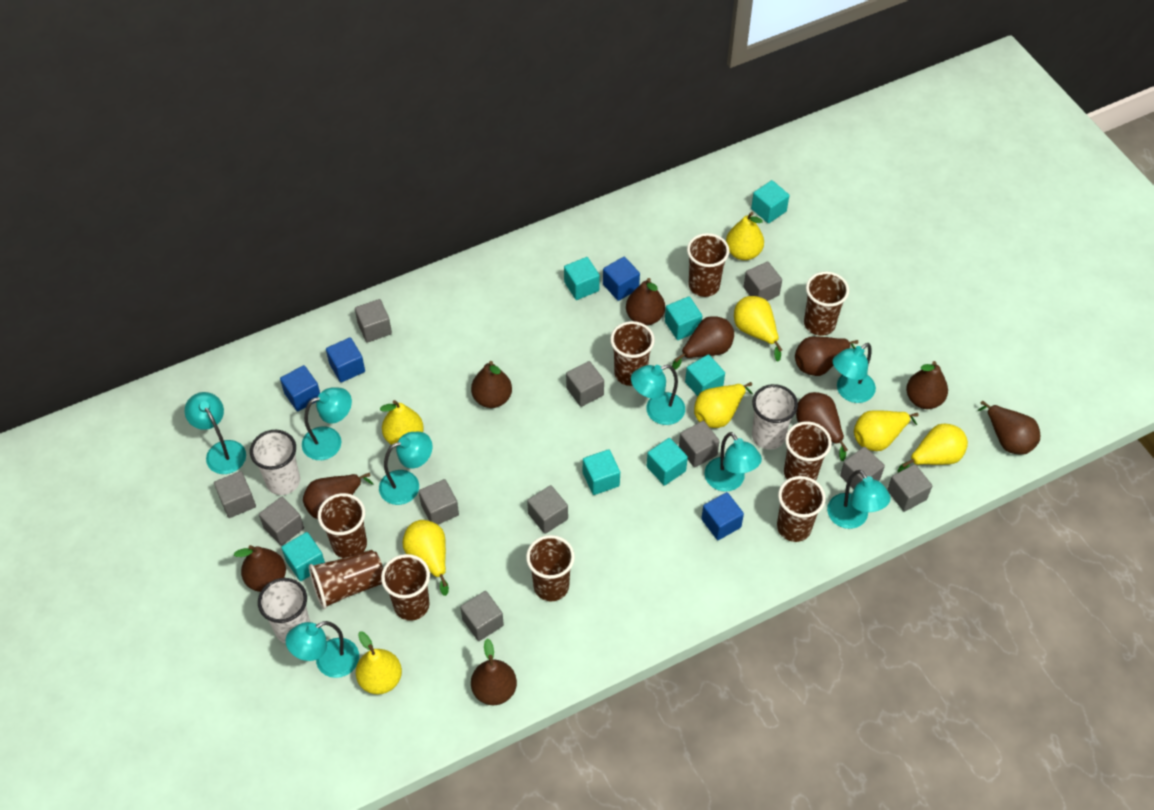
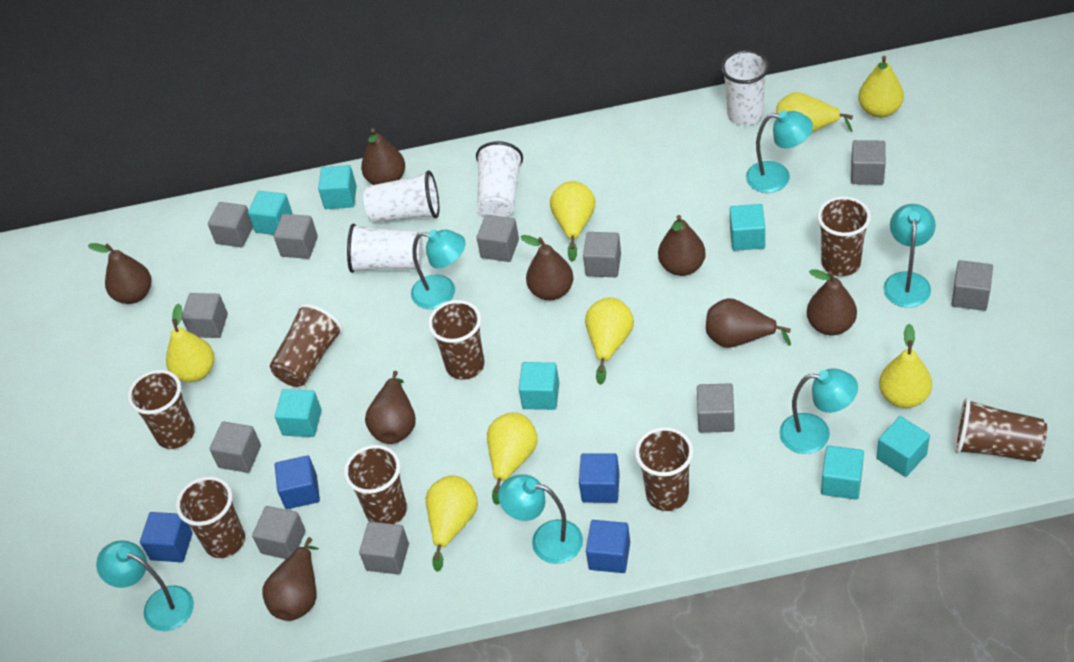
brown cup: [309,550,383,609] [318,493,367,558] [381,554,430,621] [526,535,575,601] [610,321,655,386] [687,233,730,297] [777,476,826,542] [784,421,832,481] [804,272,849,336] = 9 -> [128,370,195,449] [176,476,245,558] [270,304,343,387] [344,445,407,524] [428,300,485,380] [635,427,693,511] [817,196,871,276] [955,398,1047,462] = 8
brown pear: [234,545,286,592] [303,473,374,519] [471,361,512,408] [471,639,517,705] [626,278,665,326] [672,316,734,370] [795,336,859,376] [796,392,848,461] [906,361,948,409] [978,401,1040,455] = 10 -> [88,243,152,304] [262,537,319,621] [361,128,405,185] [365,371,416,444] [520,235,574,300] [658,215,706,276] [706,298,791,348] [807,269,857,336] = 8
turquoise lamp: [185,392,246,474] [286,621,359,678] [302,388,352,460] [379,432,432,505] [631,365,685,425] [704,432,762,492] [827,470,891,529] [833,343,876,403] = 8 -> [96,540,194,631] [411,229,466,309] [498,474,583,564] [746,110,813,193] [779,368,858,454] [883,204,936,308] = 6
white cup: [250,430,300,495] [258,578,310,644] [752,384,798,450] = 3 -> [347,224,423,273] [363,170,439,222] [476,141,523,217] [721,50,769,125] = 4

